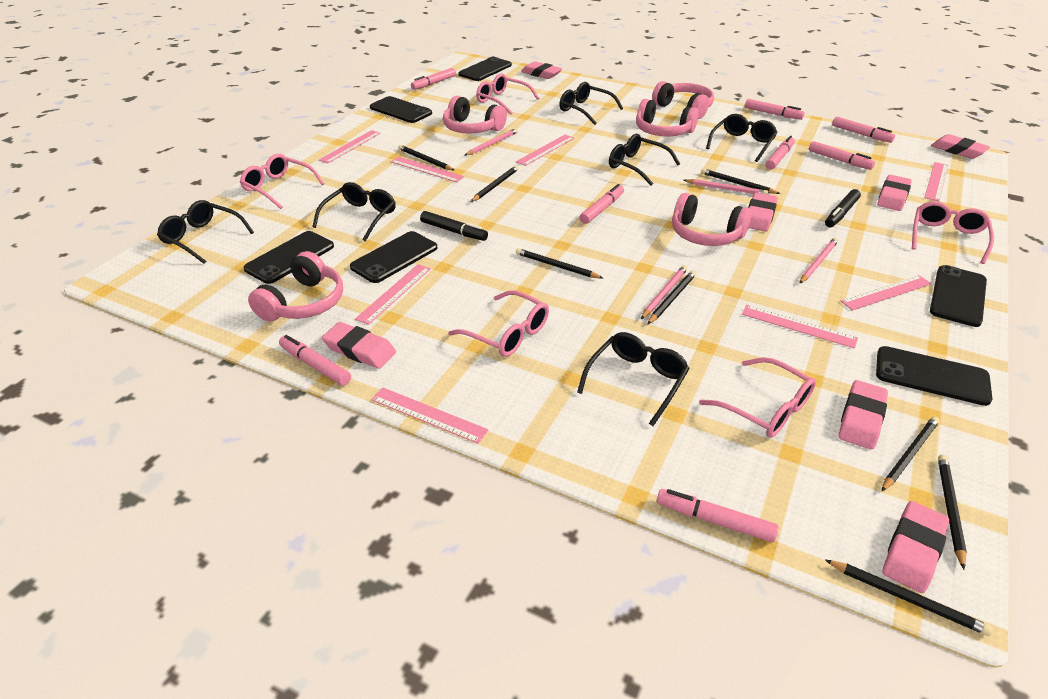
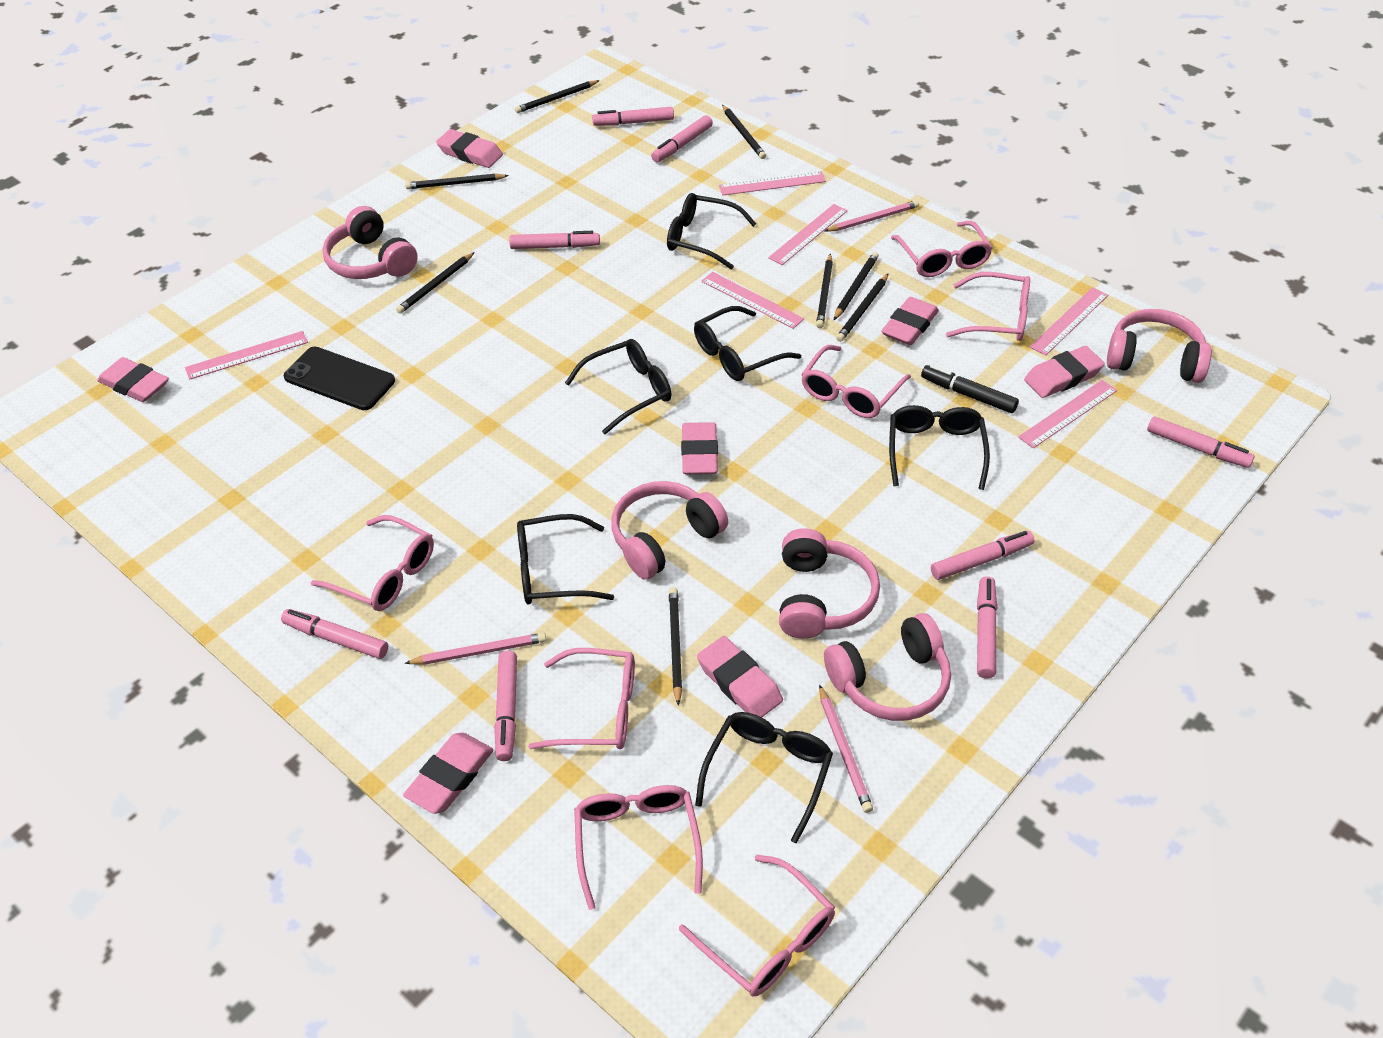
black marker: [420,211,488,241] [825,189,861,227] = 2 -> [921,365,1019,413] = 1
black phone: [244,231,334,284] [350,231,437,283] [370,96,432,123] [459,57,512,81] [876,346,992,406] [930,265,987,327] = 6 -> [284,347,395,410] = 1
pink glasses: [240,154,324,209] [448,290,549,357] [476,73,539,115] [699,357,816,438] [912,201,994,264] = 5 -> [311,515,434,611] [528,648,635,749] [574,785,703,910] [679,855,835,996] [801,345,911,418] [891,221,993,277] [946,272,1030,341] = 7
pink pencil: [464,128,518,156] [641,265,688,319] [684,179,768,194] [799,238,838,284] = 4 -> [404,633,547,665] [819,685,873,813] [825,200,919,232] = 3
pink ruler: [319,130,381,163] [355,264,431,325] [371,388,489,444] [391,157,464,182] [516,135,574,166] [742,305,858,348] [841,275,932,311] [924,162,948,201] = 8 -> [185,331,308,380] [701,272,804,329] [719,171,826,195] [768,204,848,265] [1018,380,1117,448] [1030,287,1108,356] = 6

